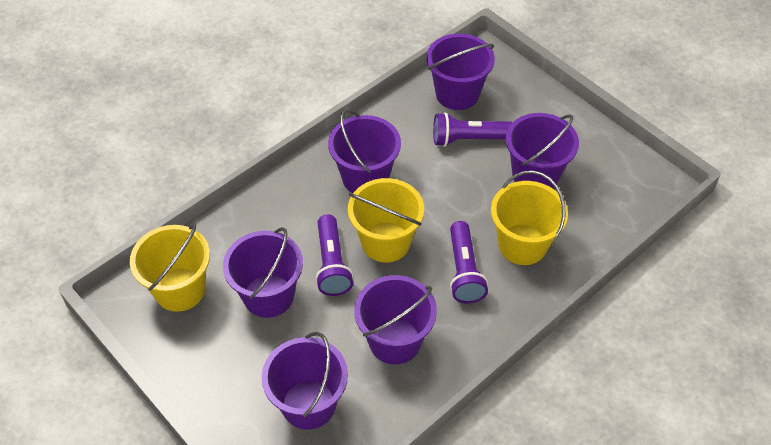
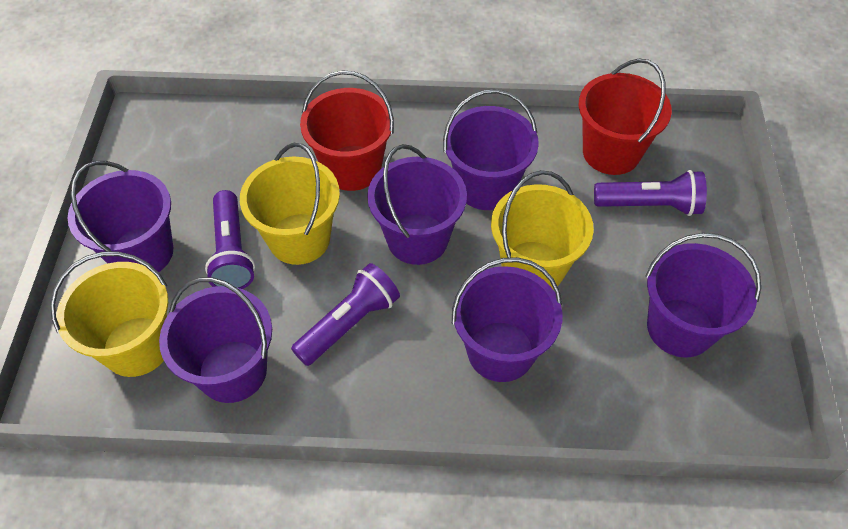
red bucket: none = 0 -> [300,70,394,191] [579,59,672,175] = 2

